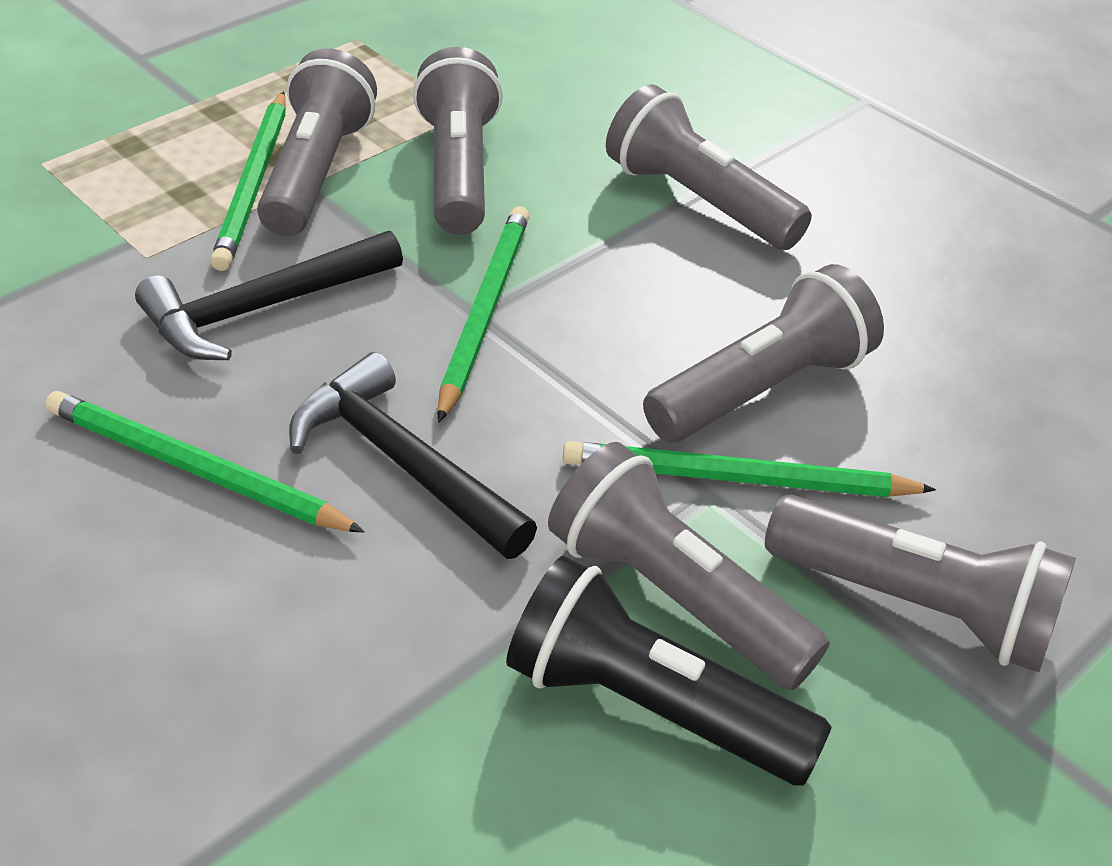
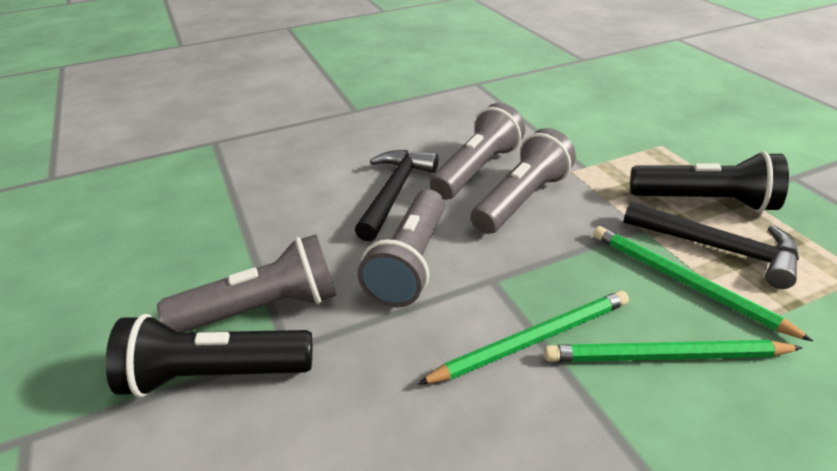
black flashlight: [506,556,832,786] = 1 -> [106,314,312,398] [630,151,789,212] = 2
green pencil: [45,391,365,533] [210,91,286,271] [437,206,530,423] [563,441,936,497] = 4 -> [418,291,629,384] [545,340,803,362] [593,226,813,341] = 3
grey flashlight: [257,48,377,236] [413,47,503,235] [548,442,830,690] [606,84,812,250] [643,264,884,442] [765,494,1076,672] = 6 -> [157,234,336,333] [358,189,445,308] [430,103,525,200] [471,128,576,234] = 4

